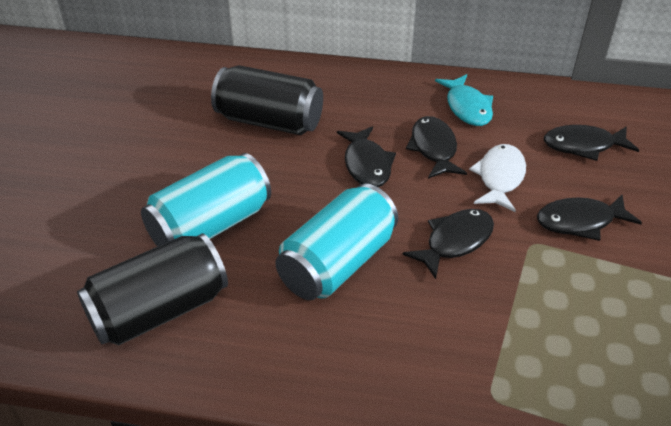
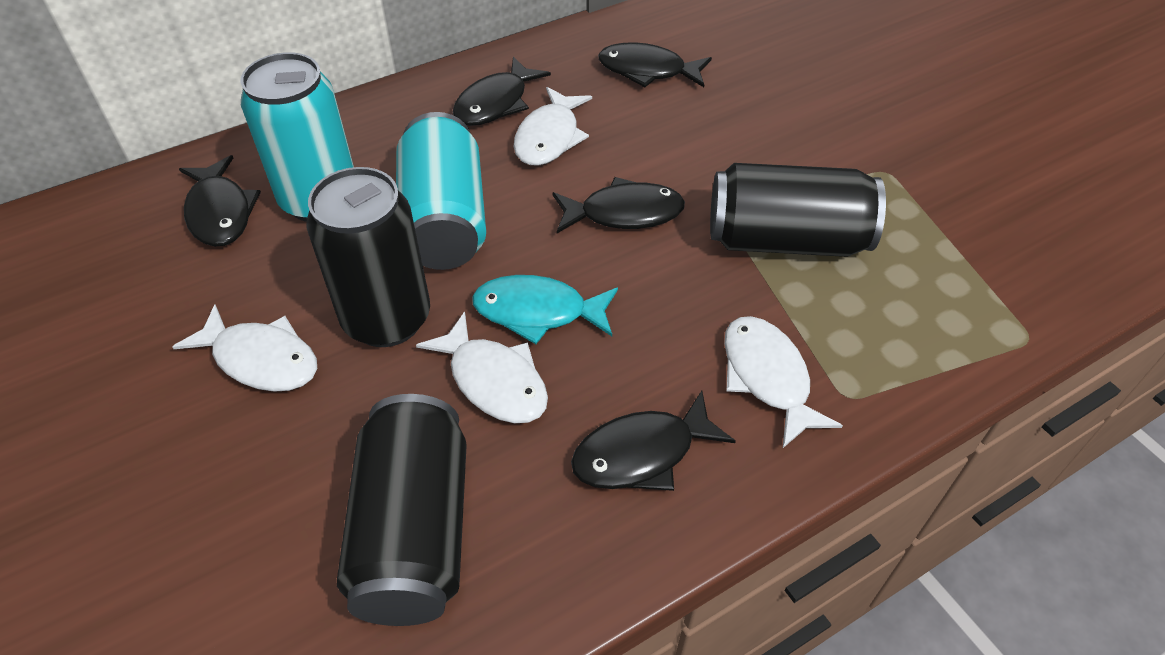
black can: [77,233,228,345] [211,65,323,135] = 2 -> [306,167,430,347] [337,394,467,626] [710,163,886,257] = 3
white fish: [469,144,526,212] = 1 -> [172,304,317,392] [416,312,548,423] [513,87,592,166] [724,316,843,448] = 4

